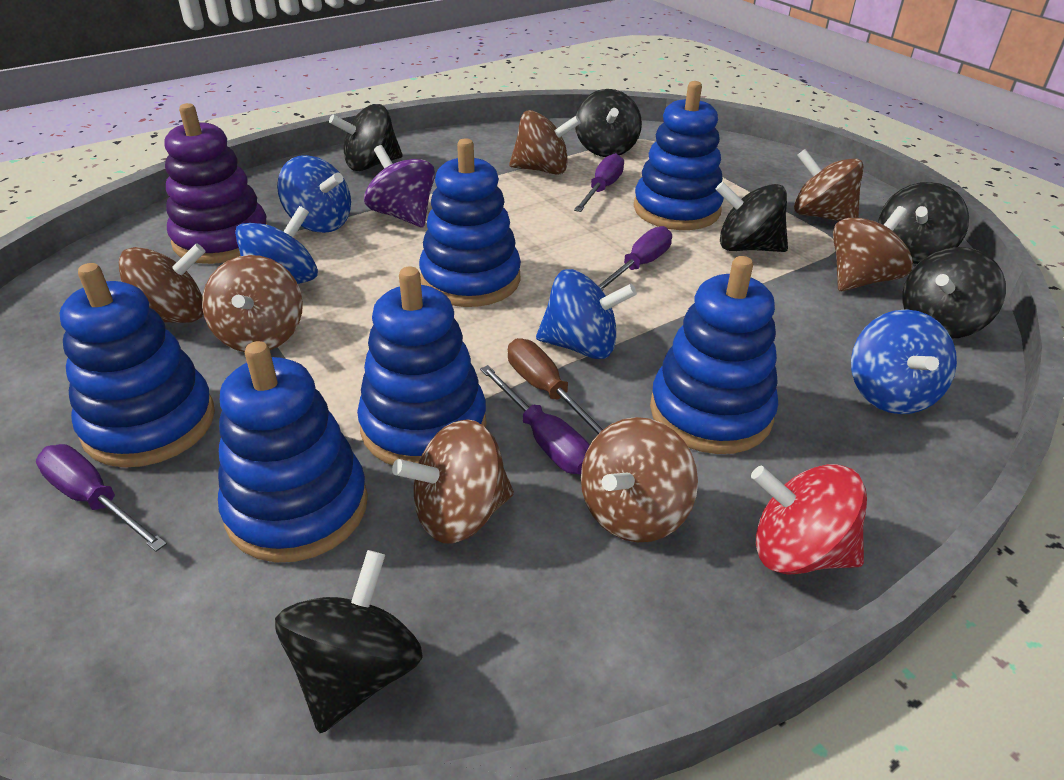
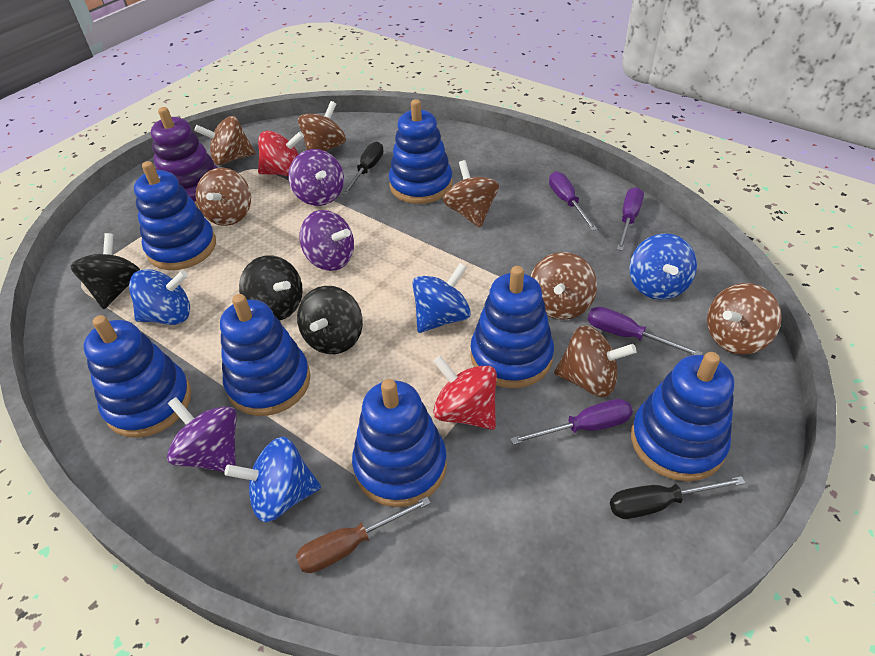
black screwdriver: none = 0 -> [342,141,384,195] [610,476,745,519] = 2
black spinning top: [275,550,422,733] [329,104,403,171] [575,89,642,157] [715,182,788,252] [878,182,969,264] [902,247,1006,339] = 6 -> [71,233,140,309] [239,256,303,321] [297,286,363,354] = 3
blue stacking toy: [60,263,215,468] [218,341,368,562] [357,267,487,465] [419,138,521,307] [634,81,724,230] [650,256,778,454] = 6 -> [83,315,191,438] [134,161,216,270] [220,294,310,416] [352,379,447,507] [389,99,452,204] [470,266,554,388] [631,352,734,481] = 7
purple spinning top: [364,145,435,227] = 1 -> [167,397,237,472] [288,149,344,206] [299,210,354,271] = 3
red spinning top: [751,464,867,575] = 1 -> [258,131,304,176] [433,356,497,430] = 2

